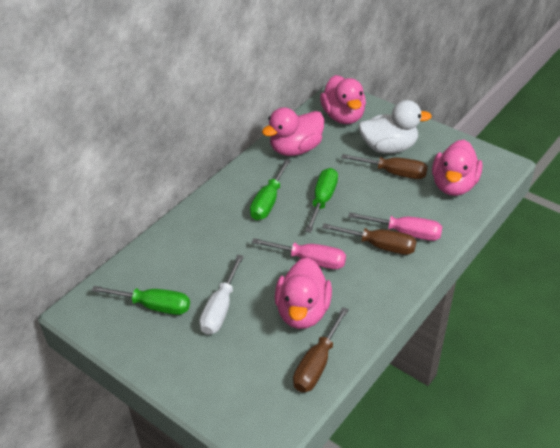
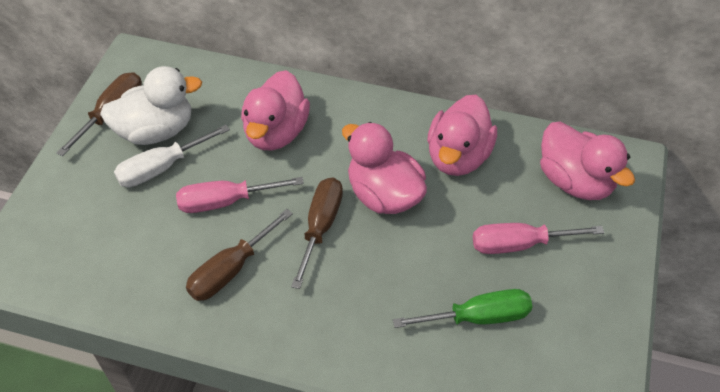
green screwdriver: [91,286,190,315] [250,159,291,220] [305,168,338,233] = 3 -> [393,289,533,328] = 1

